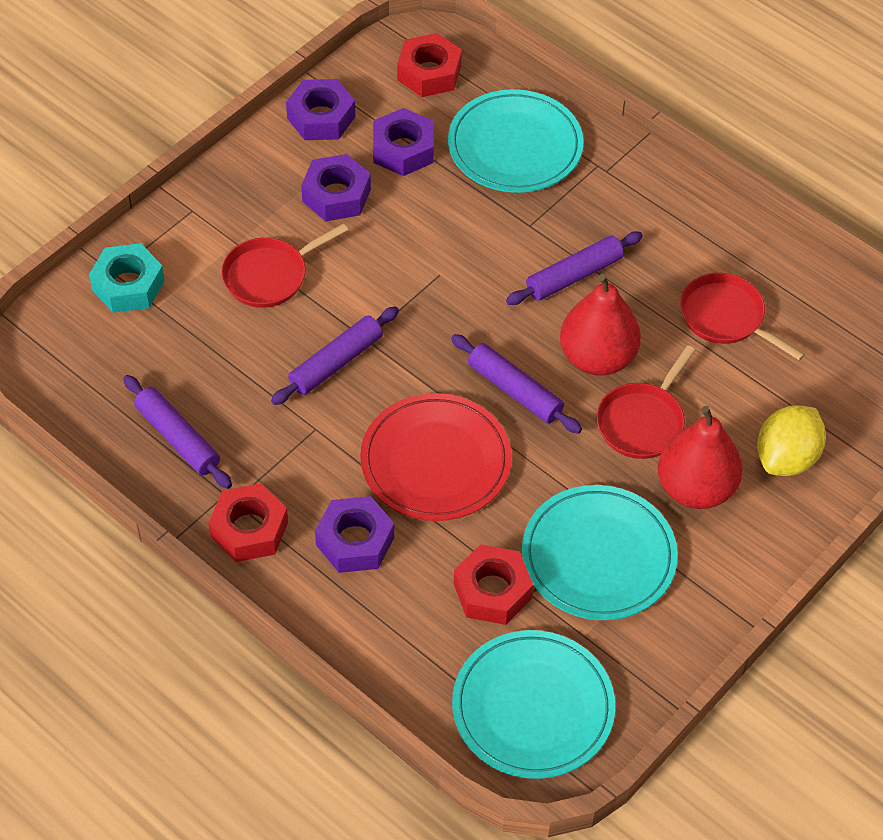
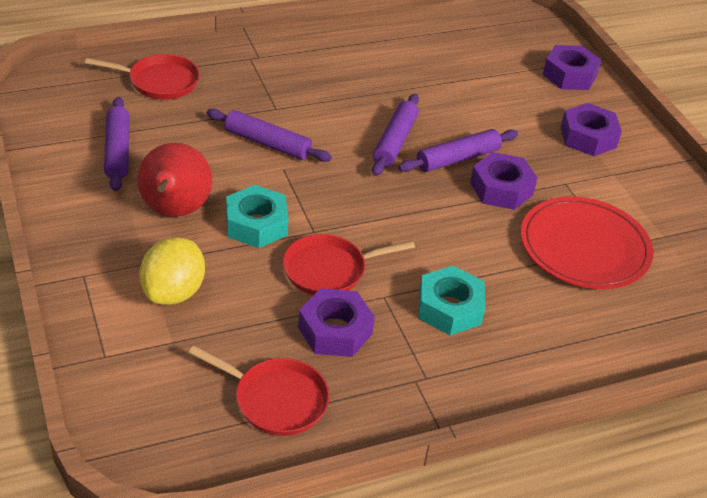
red nut: [209,483,288,562] [397,33,462,97] [454,544,533,625] = 3 -> none = 0
red pear: [560,274,641,376] [658,406,743,509] = 2 -> [137,143,212,217] = 1
turquoise nut: [89,243,165,313] = 1 -> [226,185,288,248] [418,266,486,335] = 2
turquoise plate: [448,89,583,193] [452,630,615,779] [522,485,678,620] = 3 -> none = 0

